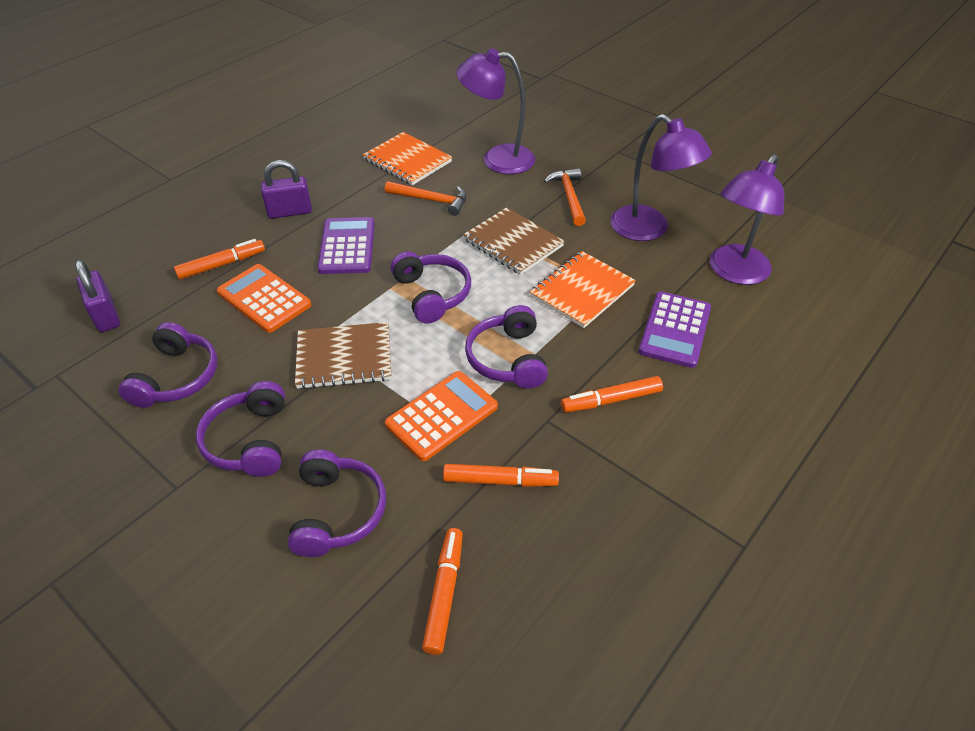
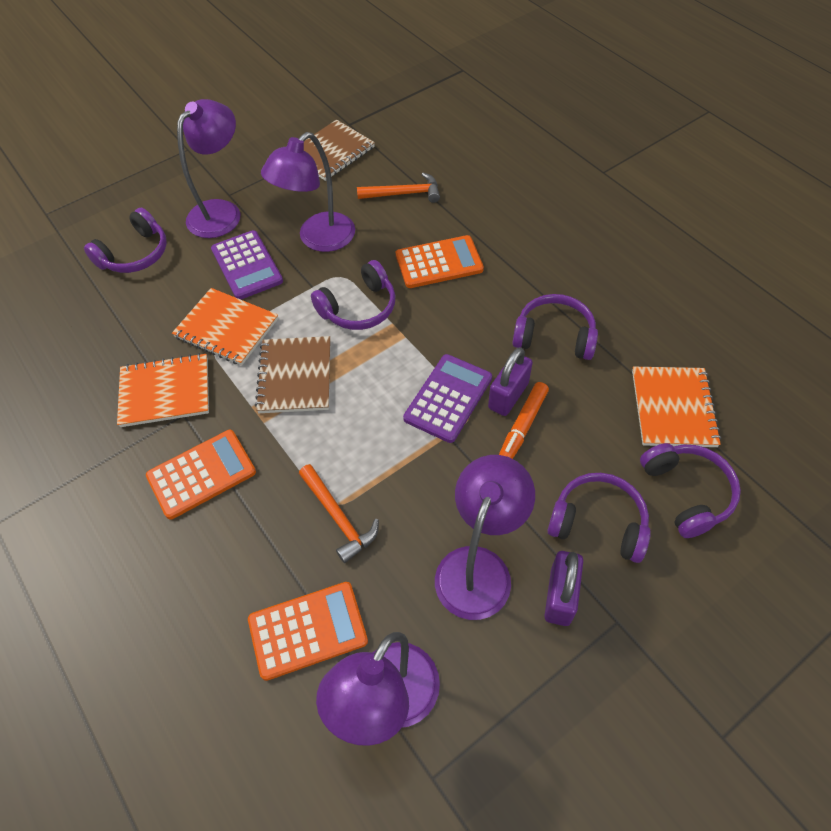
orange calculator: [217,264,311,333] [385,371,498,461] = 2 -> [146,430,256,520] [248,582,368,681] [396,235,484,288] = 3
orange marker: [174,239,265,280] [422,528,463,655] [443,464,559,487] [561,376,663,413] = 4 -> [499,382,549,459] = 1
orange notebook: [363,132,452,185] [530,251,636,328] = 2 -> [117,353,209,427] [172,288,278,365] [632,367,721,447] = 3
purple lamp: [456,48,535,174] [610,114,712,241] [710,154,784,285] = 3 -> [177,99,240,238] [261,132,355,252] [316,632,440,746] [435,455,535,620] = 4

